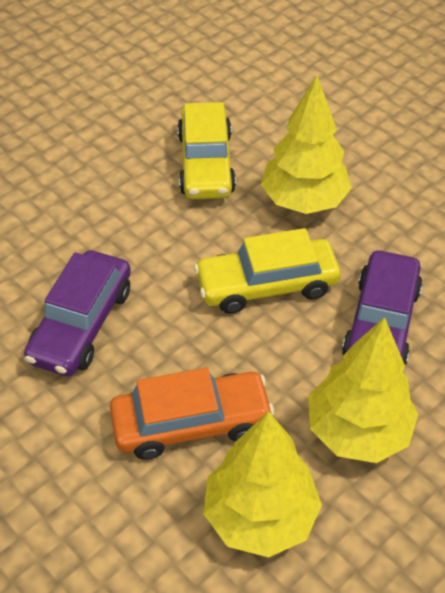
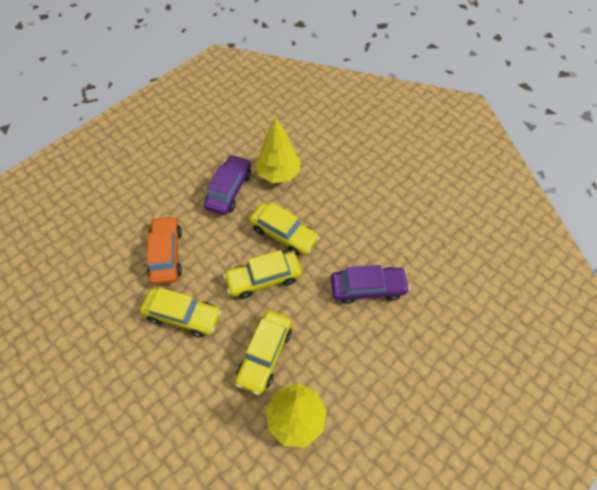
yellow car: [177,102,236,199] [194,228,341,314] = 2 -> [140,288,222,337] [223,250,302,299] [235,310,292,395] [249,202,320,256] = 4
yellow tree: [204,411,322,557] [261,75,352,214] [309,317,418,463] = 3 -> [255,117,300,183] [266,383,327,447] = 2

